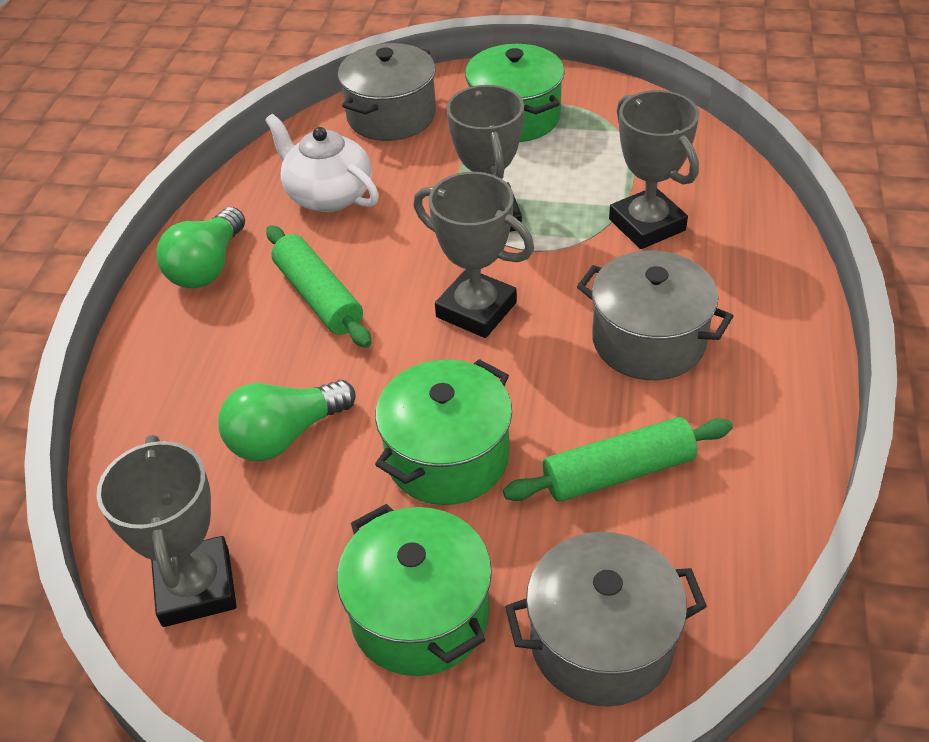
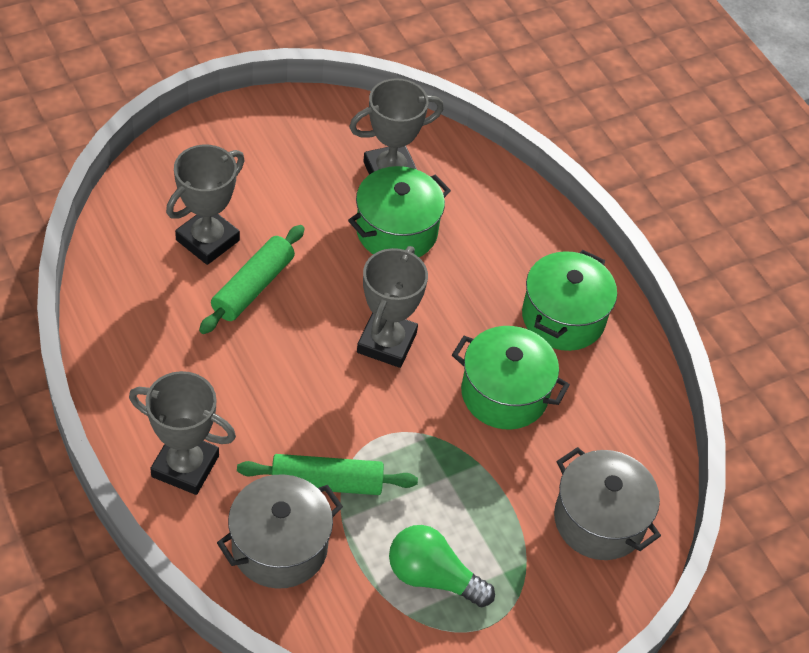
green light bulb: [156,207,245,289] [218,380,356,461] = 2 -> [389,525,495,607] = 1
grey pot: [338,43,436,141] [505,532,707,707] [577,251,733,380] = 3 -> [217,474,343,589] [554,447,661,560] = 2
white teapot: [265,114,379,212] = 1 -> none = 0

